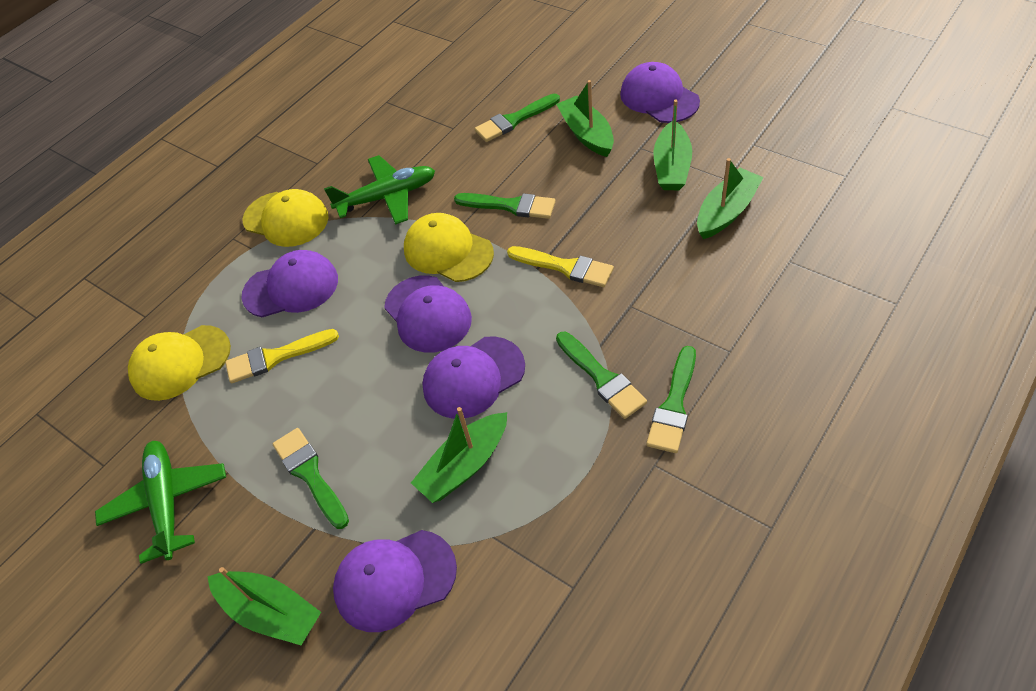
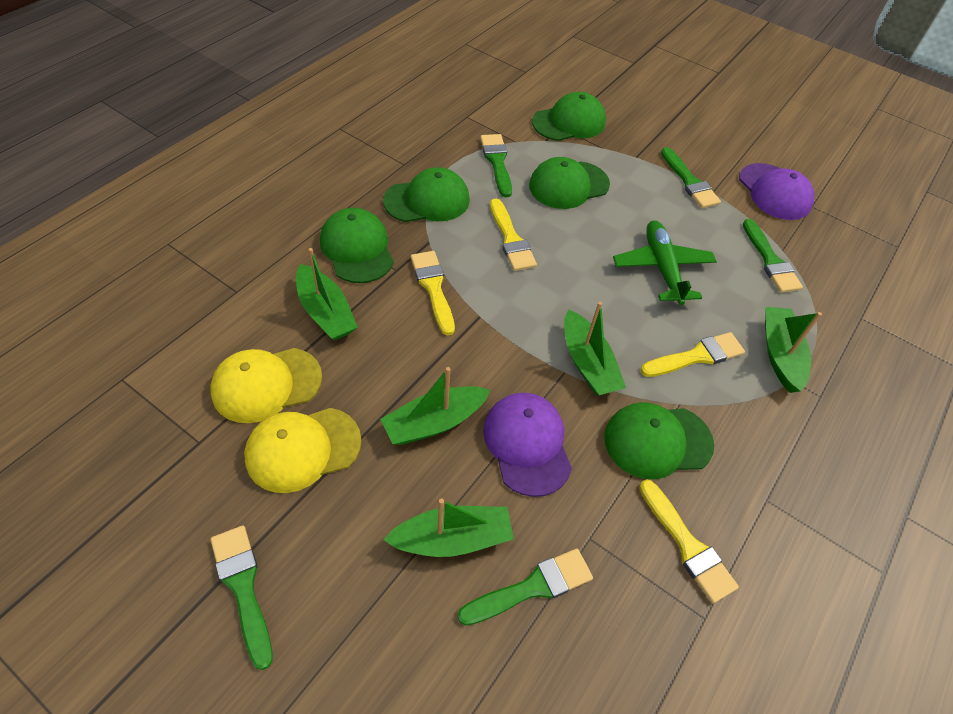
green cap: none = 0 -> [320,208,394,283] [383,167,470,222] [529,157,610,209] [532,92,606,141] [604,402,714,479] = 5
green plane: [95,441,226,564] [324,155,435,225] = 2 -> [613,220,717,305] = 1
purple cap: [242,250,338,317] [333,530,457,632] [384,275,472,353] [422,336,525,419] [620,62,700,123] = 5 -> [483,393,572,497] [739,163,814,220] = 2
yellow brush: [225,329,339,383] [507,246,614,287] = 2 -> [411,251,455,336] [490,199,537,271] [639,479,739,603] [641,332,745,377] = 4
yellow cap: [128,325,231,401] [242,189,329,247] [404,213,494,282] = 3 -> [210,348,322,423] [244,408,362,493] = 2

